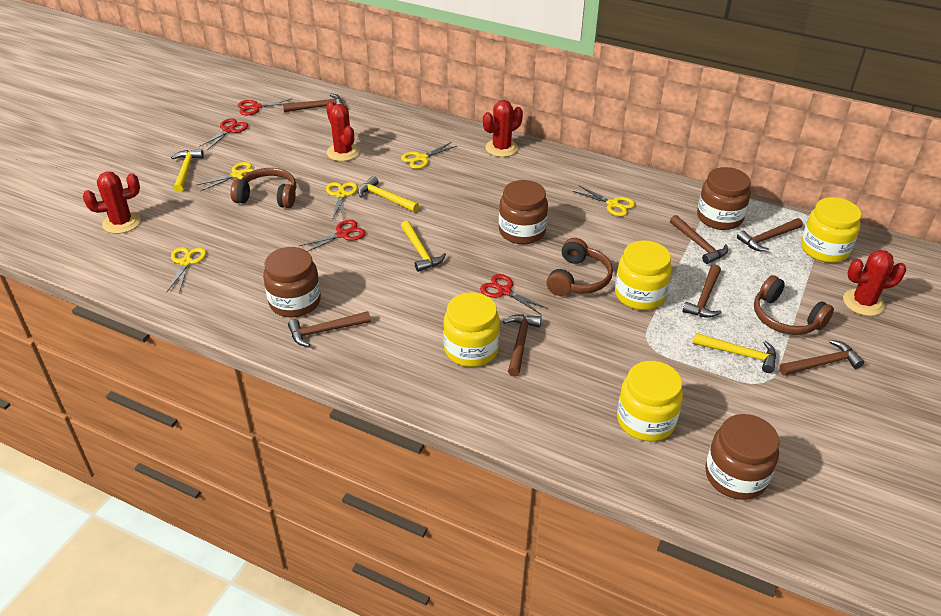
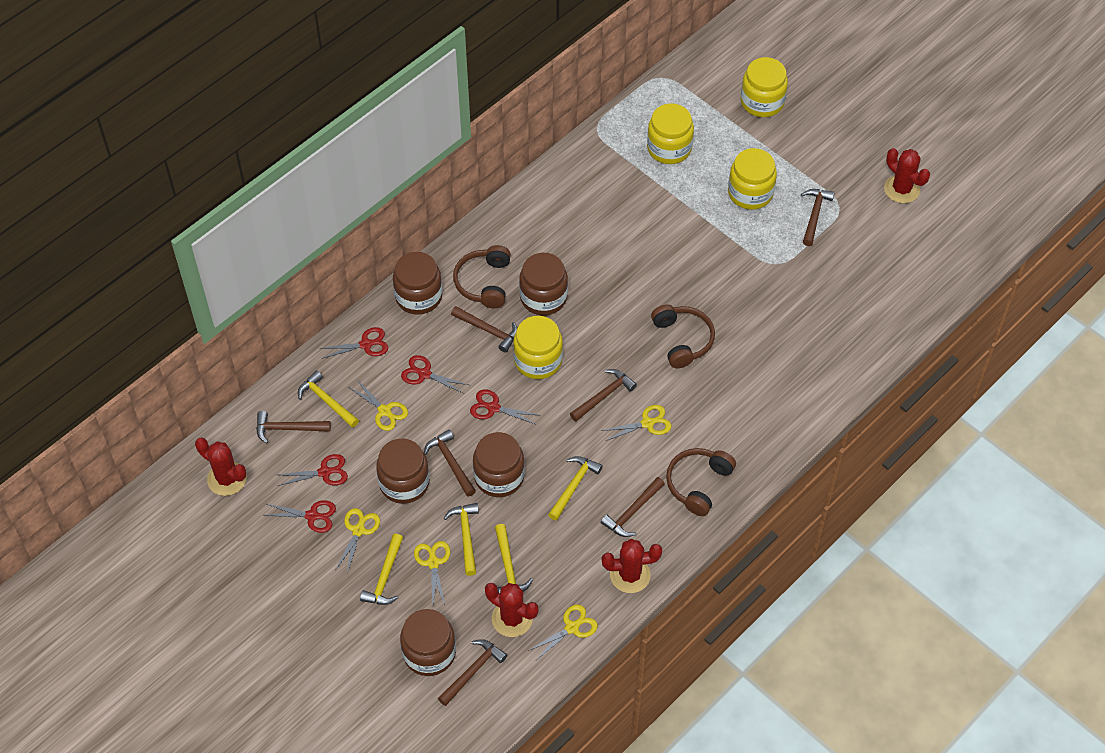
brown jar: [263,247,321,317] [499,180,548,244] [697,167,751,230] [705,414,780,500] = 4 -> [376,439,430,504] [393,252,442,315] [400,609,456,676] [473,432,525,497] [519,253,568,315] = 5
red scissors: [199,118,248,150] [238,98,295,116] [299,220,366,252] [480,274,548,315] = 4 -> [264,500,336,533] [278,454,348,486] [319,327,388,359] [401,355,469,394] [470,389,538,425] = 5
yellow hammer: [171,149,204,192] [358,176,419,212] [401,220,446,272] [692,333,776,373] = 4 -> [298,370,359,428] [360,534,403,605] [444,503,479,576] [495,524,533,593] [548,456,603,521] = 5

